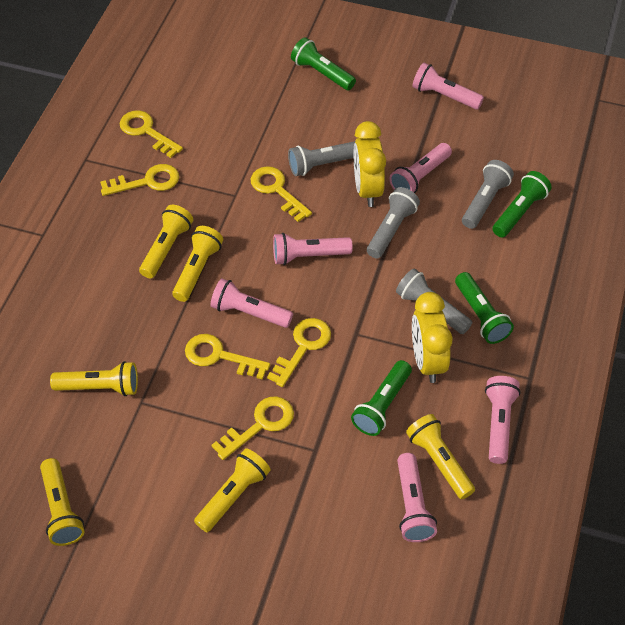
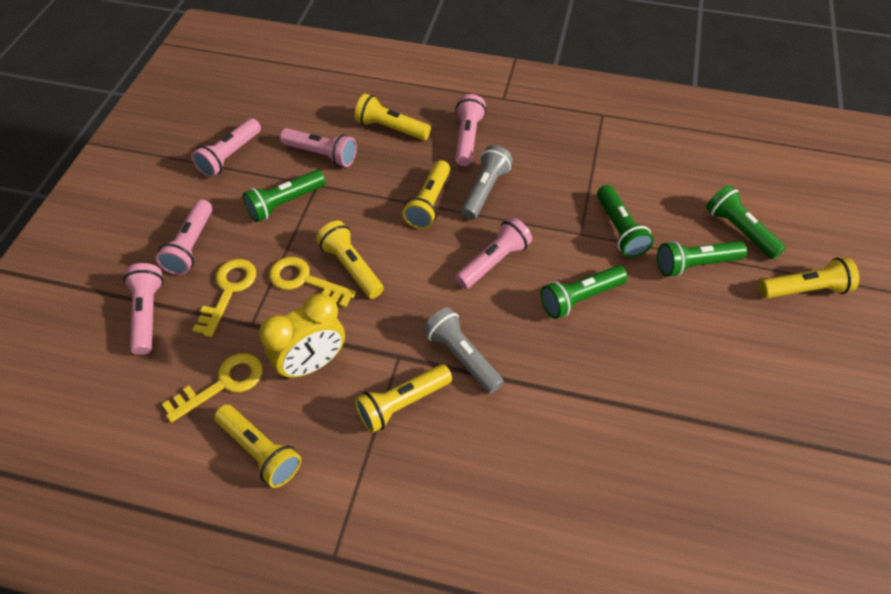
green flashlight: [291,37,356,90] [351,360,412,436] [455,272,514,344] [492,171,552,238] = 4 -> [243,170,326,222] [541,265,628,319] [597,185,654,258] [657,241,747,277] [706,185,786,259] = 5
grey flashlight: [288,141,355,176] [367,187,420,259] [396,268,472,334] [462,160,514,229] = 4 -> [423,307,504,394] [461,145,513,220] = 2
yellow clock: [354,121,386,207] [412,292,453,383] = 2 -> [259,293,345,380] = 1
yellow key: [100,164,179,196] [120,110,183,158] [185,334,270,380] [212,396,294,460] [251,166,312,222] [267,318,331,387] = 6 -> [162,353,263,423] [192,259,256,337] [269,257,356,308] = 3

